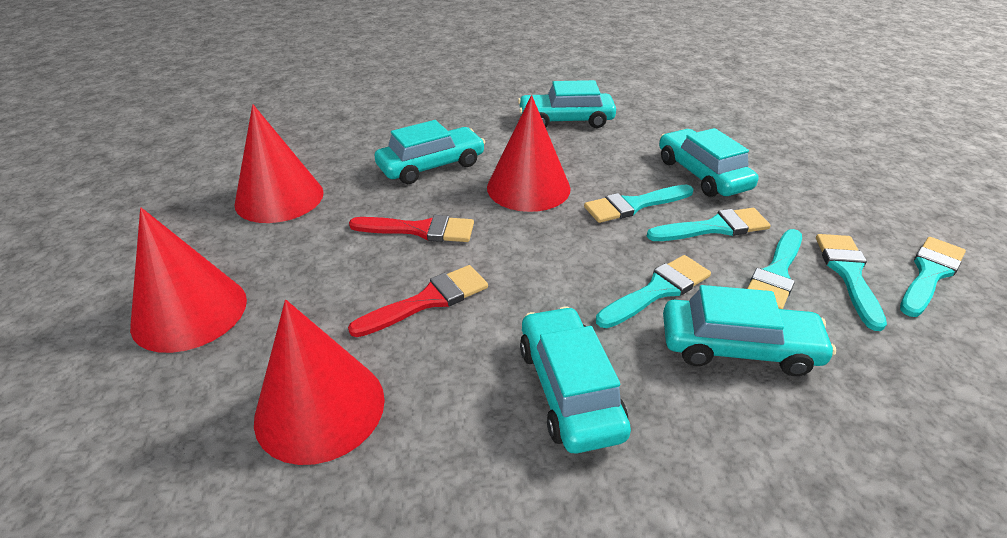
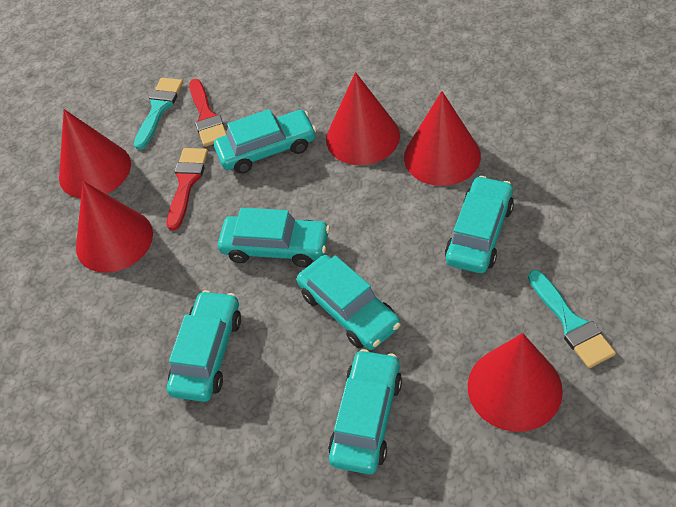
red cone: [130,207,247,353] [235,104,324,223] [254,300,385,465] [487,95,571,212] = 4 -> [59,109,131,198] [76,181,153,273] [326,72,400,165] [404,91,481,186] [468,333,563,432] = 5
turquoise brush: [584,185,693,223] [596,255,711,328] [647,208,771,241] [747,229,802,309] [816,234,887,331] [900,237,966,317] = 6 -> [134,78,183,150] [528,270,616,368] = 2
turquoise car: [374,120,485,184] [518,80,616,128] [520,307,631,454] [659,128,758,197] [663,285,836,376] = 5 -> [167,290,241,402] [214,109,317,174] [218,208,330,268] [297,255,400,350] [328,349,402,474] [445,176,514,273] = 6

